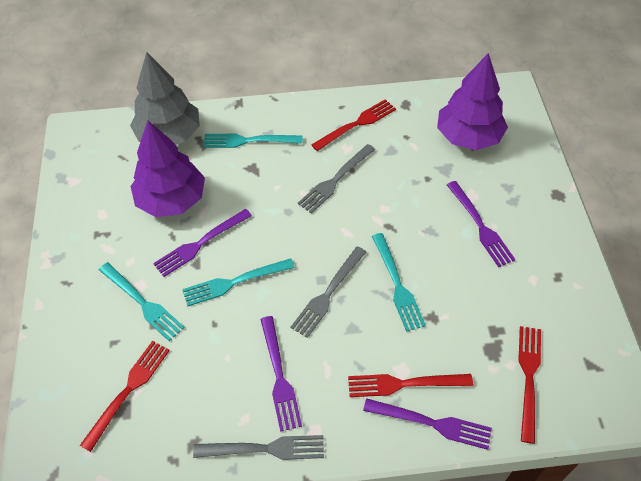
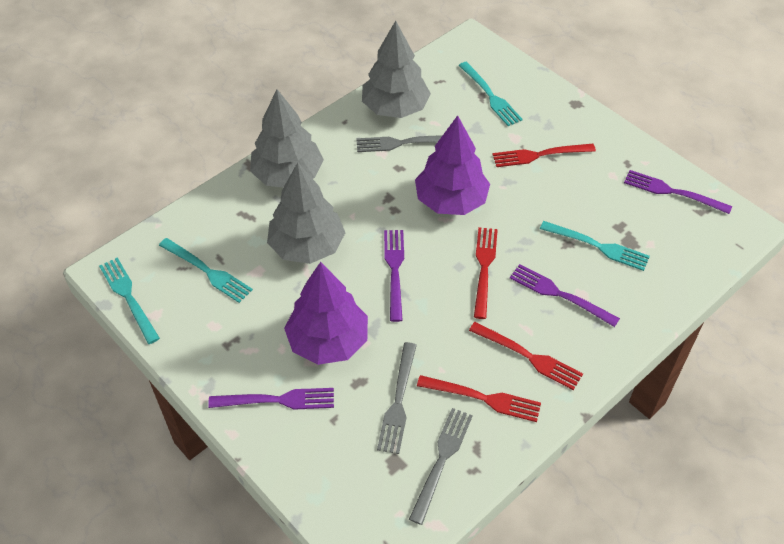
grey tree: [130,52,200,145] = 1 -> [250,89,324,187] [267,162,345,264] [362,21,431,118] = 3

